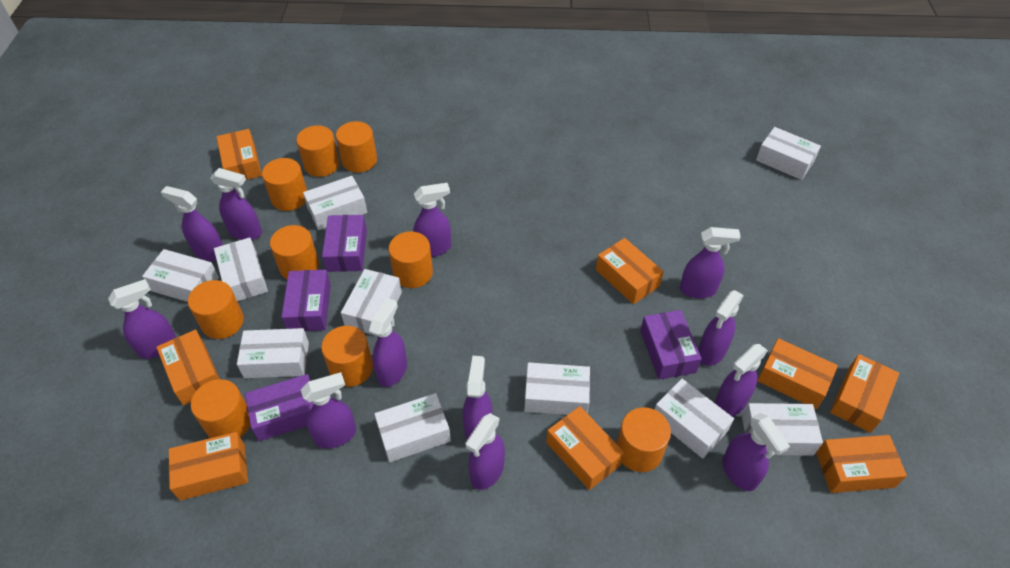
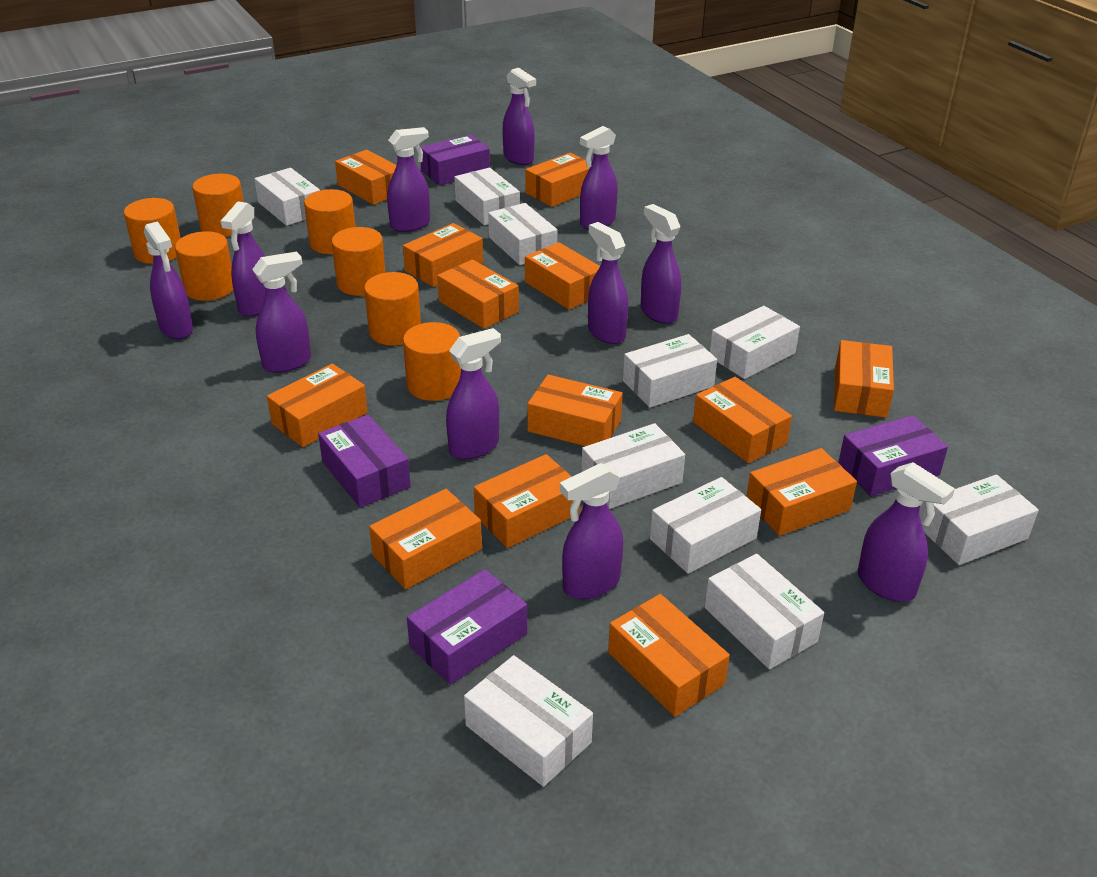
orange box: [156,330,220,406] [169,432,248,501] [217,129,262,180] [546,406,625,490] [596,238,664,304] [757,338,838,409] [816,435,907,493] [830,354,899,433] = 8 -> [267,363,368,447] [335,150,397,205] [369,489,482,589] [403,223,483,287] [437,259,519,329] [474,454,580,548] [525,242,600,310] [526,153,592,207] [527,375,623,446] [608,594,730,717] [693,377,792,463] [746,448,857,536] [834,340,894,418] = 13
orange cylinder: [188,280,244,339] [191,379,250,438] [262,158,307,211] [270,225,319,279] [296,125,340,177] [321,326,373,387] [336,121,377,173] [389,231,433,288] [617,407,671,472] = 9 -> [124,198,181,264] [175,231,233,301] [192,174,244,237] [304,189,355,254] [332,227,386,296] [364,272,421,346] [403,322,461,401] = 7
purple spray bottle: [108,279,176,359] [161,186,223,261] [210,168,262,240] [301,372,356,449] [369,298,407,387] [413,183,451,257] [463,356,493,440] [465,413,505,490] [680,227,741,298] [698,290,744,366] [714,344,768,417] [722,413,790,491] = 12 -> [144,221,193,339] [220,201,266,317] [252,252,311,373] [387,127,430,232] [446,328,501,459] [502,68,536,165] [560,463,623,599] [580,126,618,229] [588,222,628,344] [641,204,681,324] [858,462,955,602] = 11

